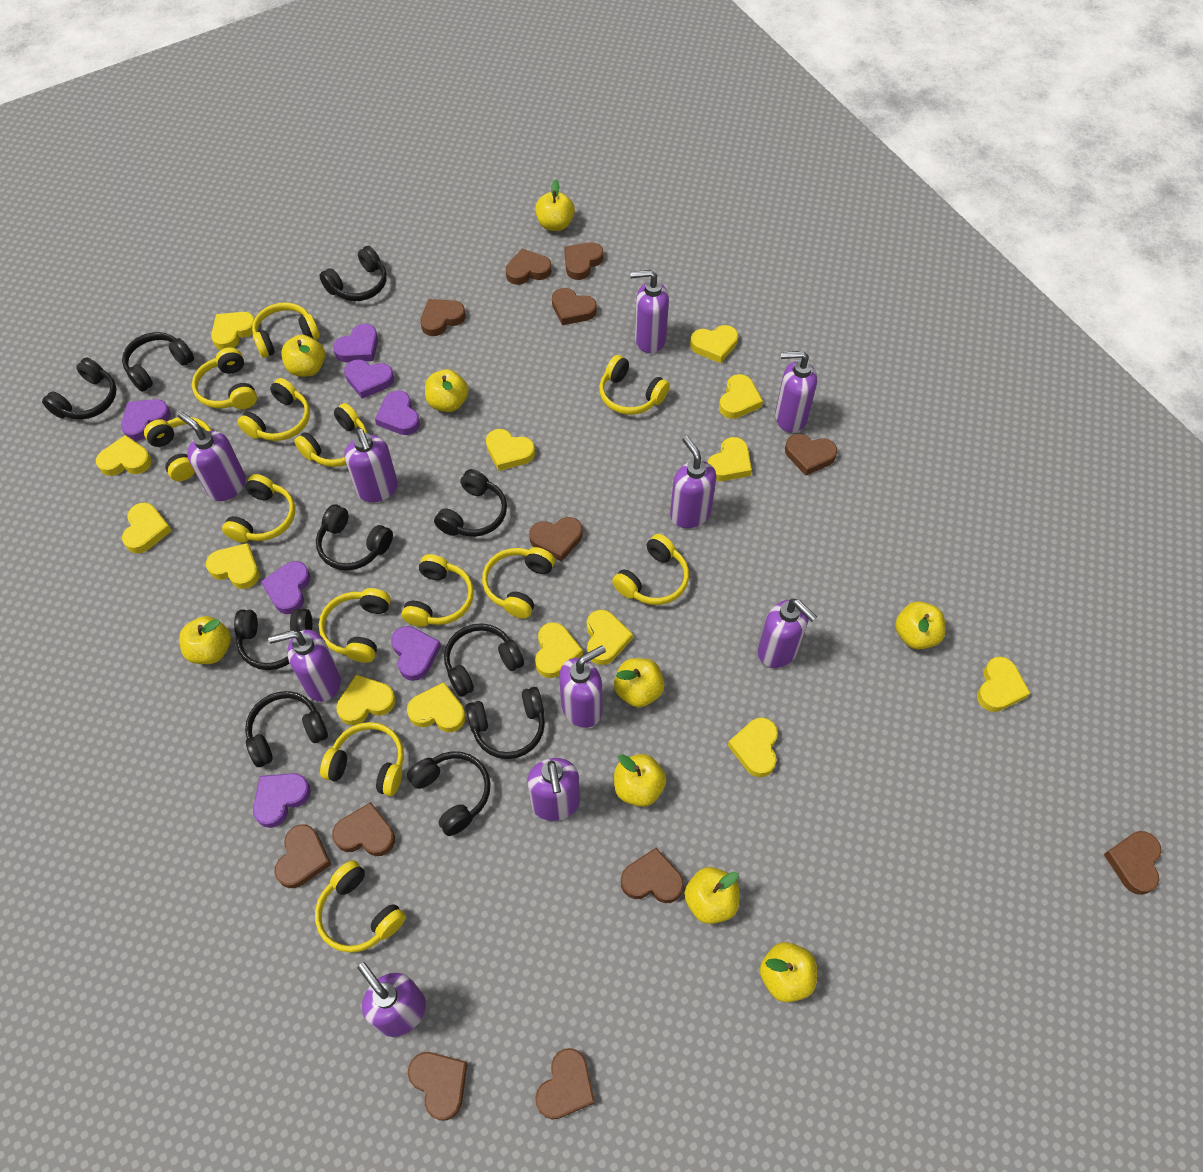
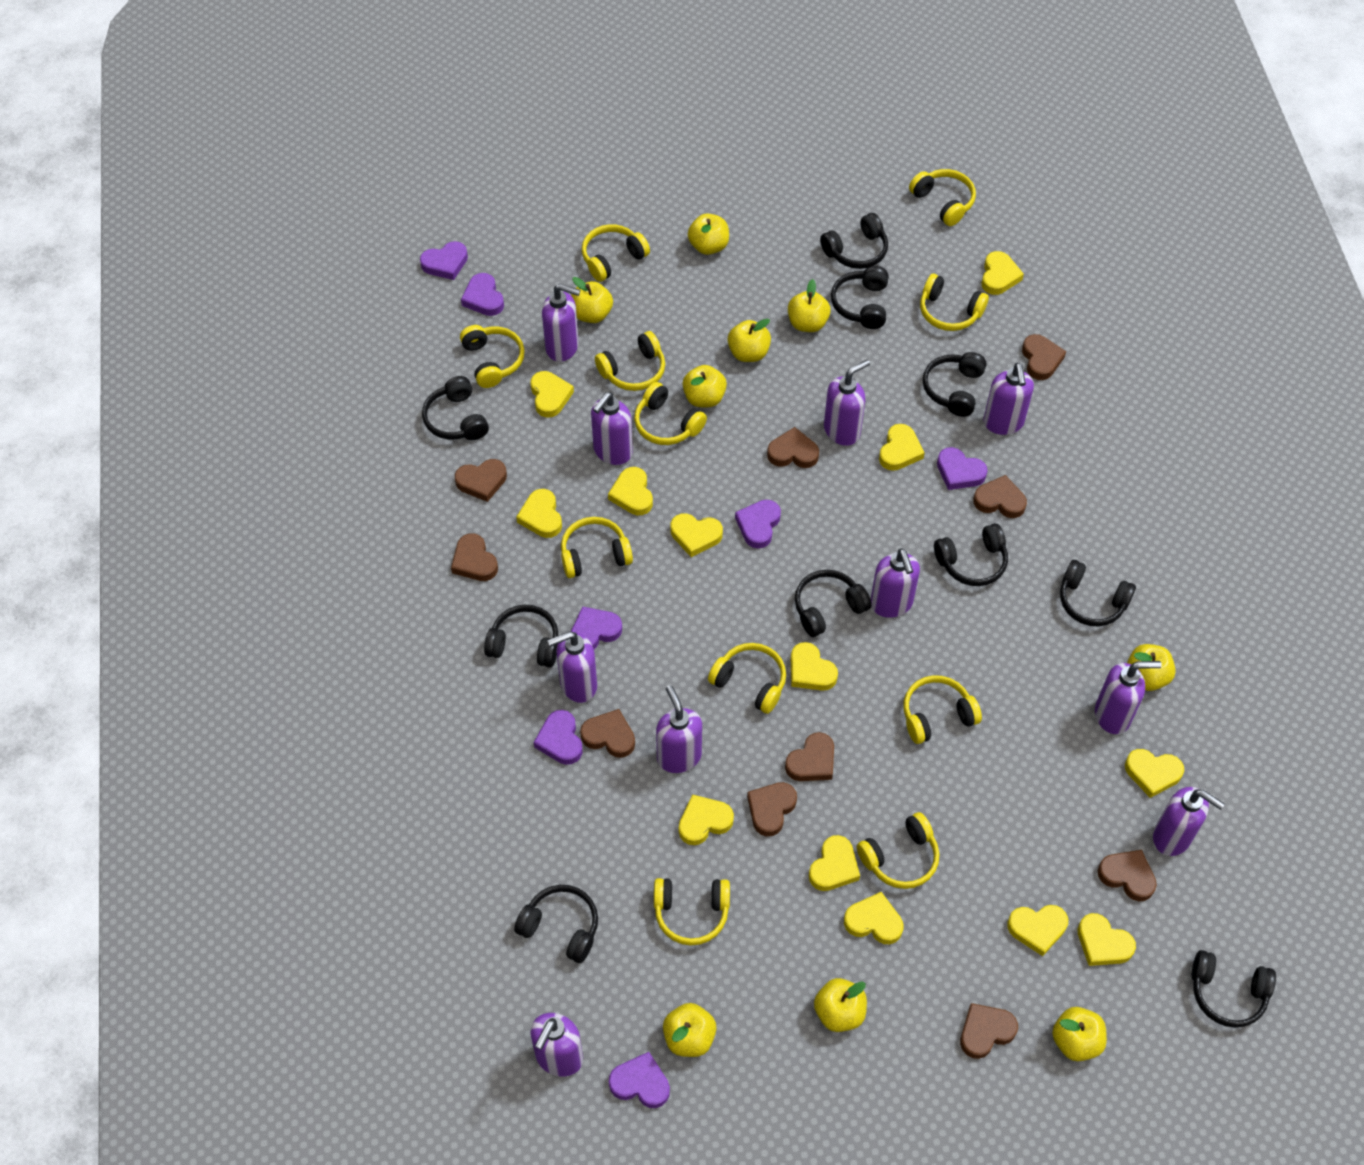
brown heart: [274,824,331,888] [332,802,395,856] [408,1052,468,1121] [420,299,466,336] [506,249,552,285] [529,517,582,562] [535,1048,595,1119] [552,288,597,325] [564,242,603,280] [621,848,684,903] [785,434,837,476] [1104,831,1161,895] = 12 -> [451,533,498,581] [455,459,507,502] [580,709,635,758] [747,782,797,836] [767,427,819,468] [785,732,834,781] [960,1003,1018,1059] [973,475,1027,518] [1022,334,1066,380] [1098,850,1157,901] = 10
yellow headphones: [144,417,212,481] [192,347,257,409] [222,474,295,543] [237,378,310,441] [252,302,320,358] [294,403,368,467] [315,860,406,953] [319,588,391,663] [320,722,404,796] [401,554,474,627] [482,547,555,619] [599,355,670,415] [612,534,689,605] = 13 -> [460,325,525,388] [561,517,633,578] [582,224,650,282] [595,331,665,391] [634,382,707,445] [654,878,730,946] [708,643,786,714] [857,812,939,889] [903,675,982,744] [909,169,976,226] [920,274,989,331] = 11
yellow heart: [96,435,152,476] [122,502,172,553] [206,543,259,589] [211,312,255,350] [336,675,396,725] [407,682,466,732] [486,429,535,471] [535,622,583,678] [587,610,633,665] [690,325,738,363] [707,437,752,481] [719,374,763,419] [728,718,778,777] [977,657,1030,712] = 14 -> [516,489,562,538] [531,371,574,417] [608,467,653,515] [671,513,723,557] [679,795,734,845] [791,642,838,691] [809,835,860,891] [844,892,903,944] [879,424,925,471] [982,251,1024,295] [1007,905,1068,956] [1078,913,1136,966] [1125,749,1184,798] = 13

